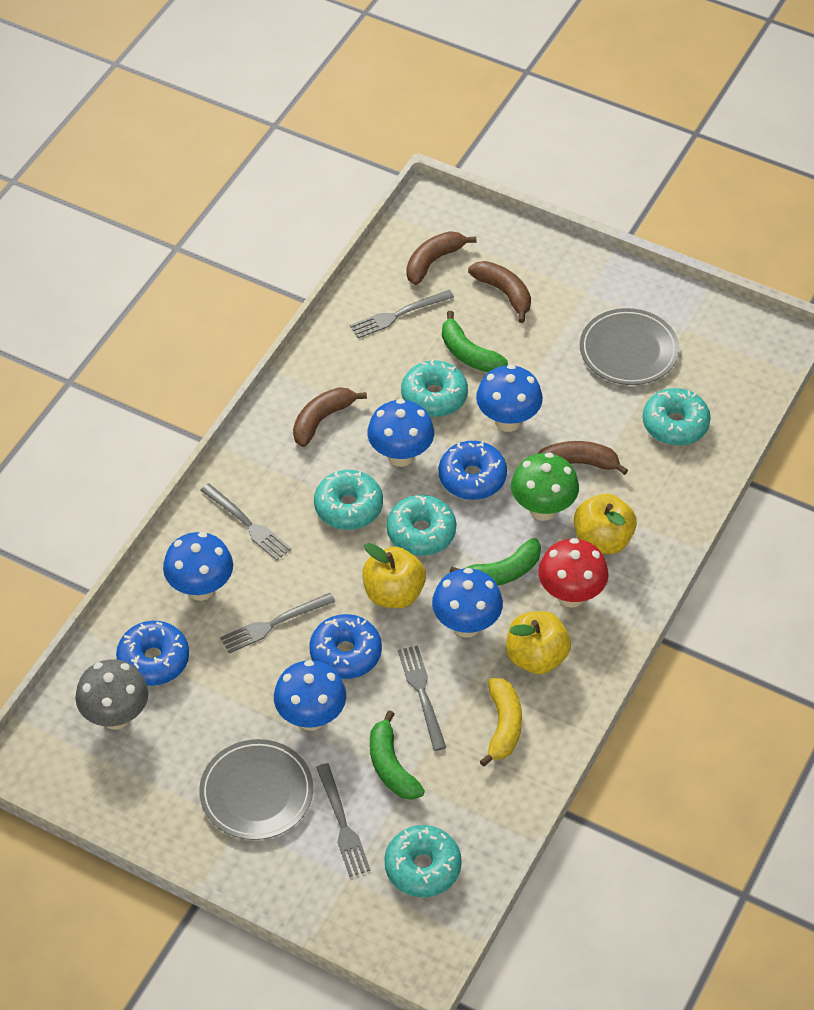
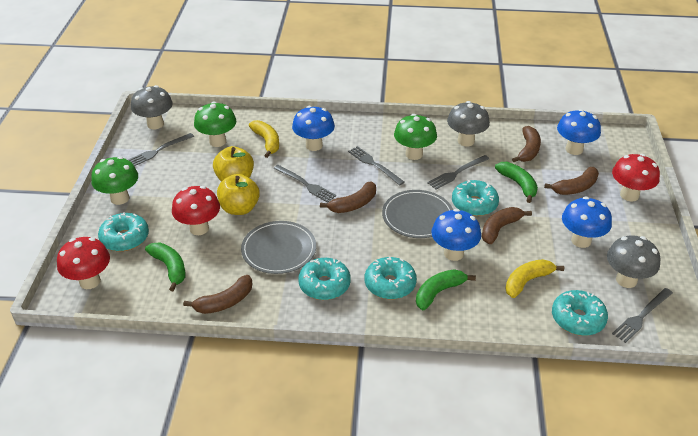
blue donut: [116,621,189,686] [309,614,382,679] [439,441,507,500] = 3 -> none = 0
blue mushroom: [163,532,233,601] [274,660,346,731] [367,399,434,467] [432,568,503,638] [476,364,543,432] = 5 -> [292,106,335,151] [431,209,481,261] [557,109,601,155] [562,196,612,248] = 4
brown banana: [293,387,367,447] [406,231,477,285] [468,261,531,323] [538,441,628,475] = 4 -> [183,275,253,314] [320,181,376,213] [482,207,532,244] [512,126,541,162] [544,167,599,195] = 5
green mushroom: [511,452,579,521] = 1 -> [91,156,138,205] [194,102,236,147] [394,114,437,160] = 3
grey mushroom: [75,659,148,730] = 1 -> [131,85,173,129] [447,101,490,146] [607,235,660,288] = 3
red mushroom: [538,538,609,608] = 1 -> [57,237,110,289] [172,186,220,235] [612,154,660,202] = 3
yellow apple: [362,543,426,608] [506,611,571,674] [574,494,637,554] = 3 -> [213,146,254,182] [217,174,260,215] = 2
yellow banana: [480,678,522,767] = 1 -> [249,120,279,158] [505,259,564,298] = 2

